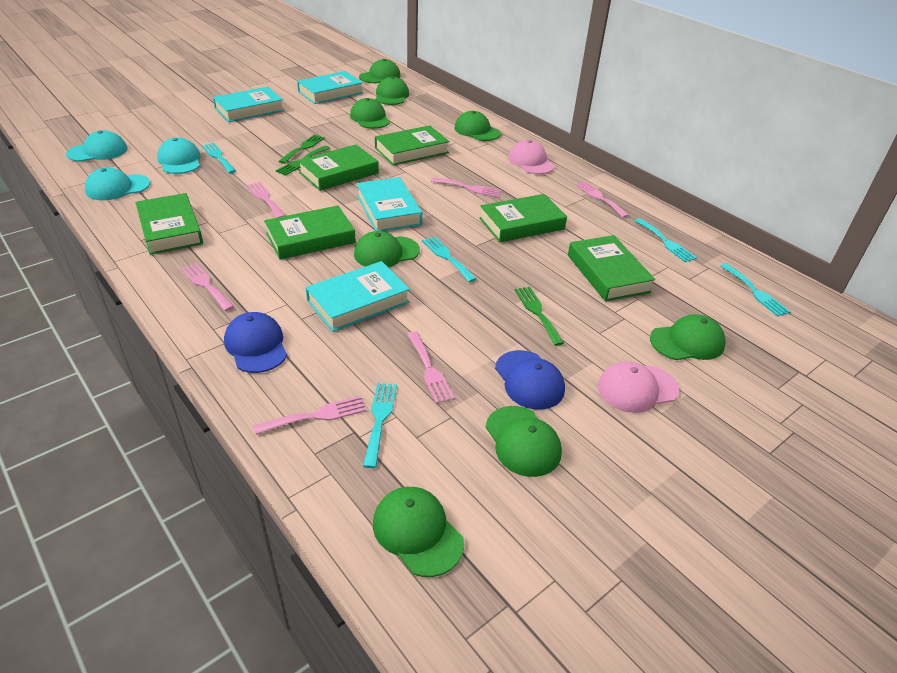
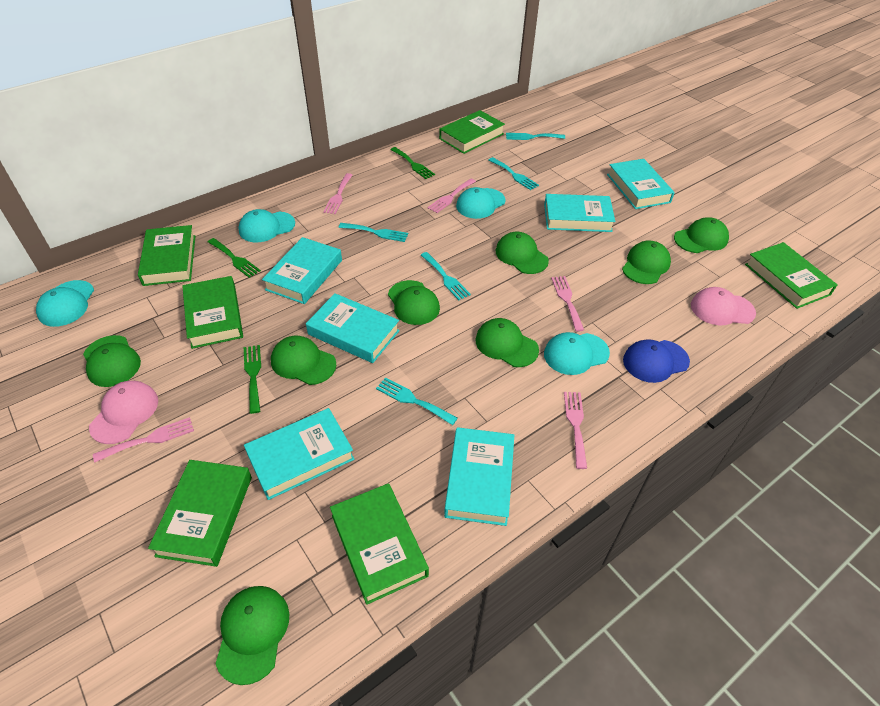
blue cap: [224,312,287,373] [495,350,565,410] = 2 -> [623,339,690,383] = 1
pink fork: [180,263,234,311] [247,182,285,218] [253,396,367,435] [407,331,455,404] [431,177,502,197] [576,182,629,218] = 6 -> [93,417,194,463] [323,173,352,214] [427,179,476,213] [551,276,584,332] [564,392,587,469] = 5
turquoise book: [213,87,284,122] [297,71,363,104] [306,261,410,332] [356,177,422,231] = 4 -> [244,408,354,500] [262,237,342,304] [306,293,400,363] [444,427,514,526] [544,194,615,232] [607,159,675,209] = 6
turquoise cap: [66,130,127,162] [85,167,150,200] [157,137,201,174] = 3 -> [36,280,94,327] [238,209,295,242] [456,187,506,219] [544,332,610,375] = 4

